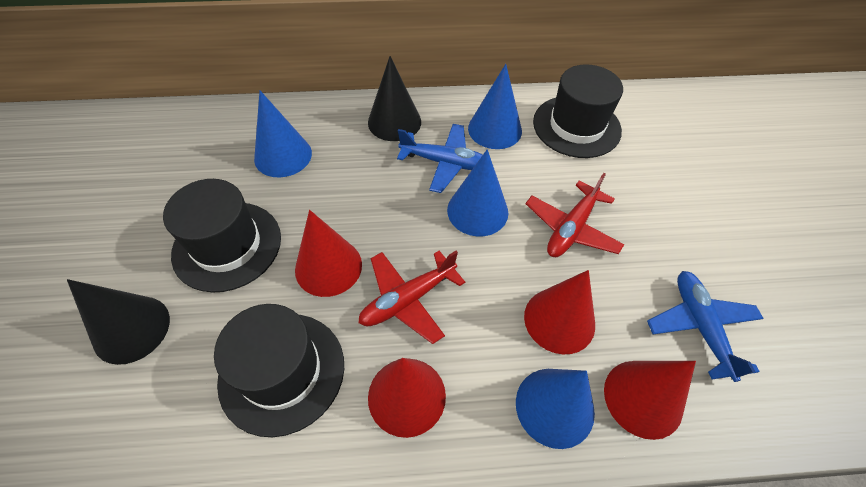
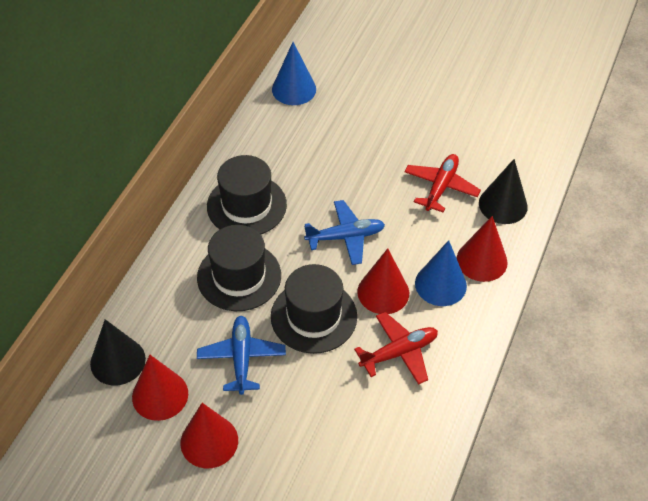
blue cone: [254,91,312,177] [447,149,508,236] [468,64,522,149] [516,369,595,449] = 4 -> [272,42,316,105] [415,240,467,306] = 2

